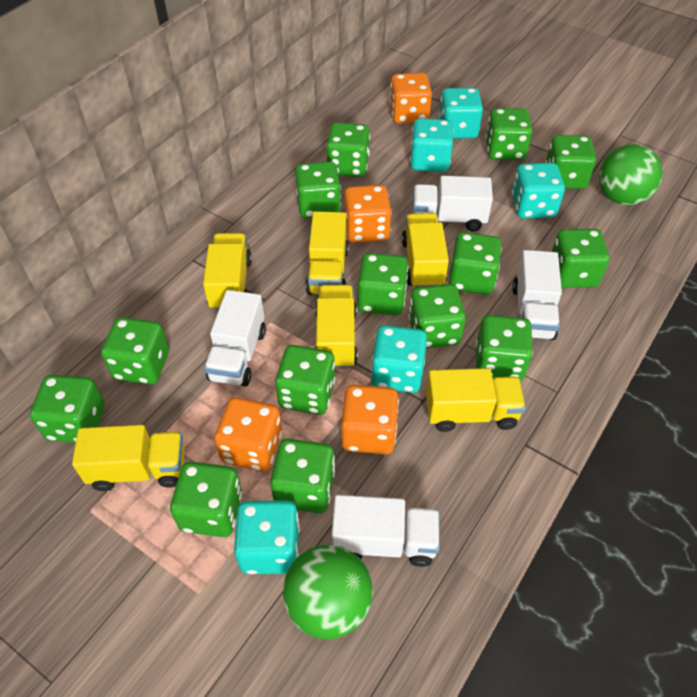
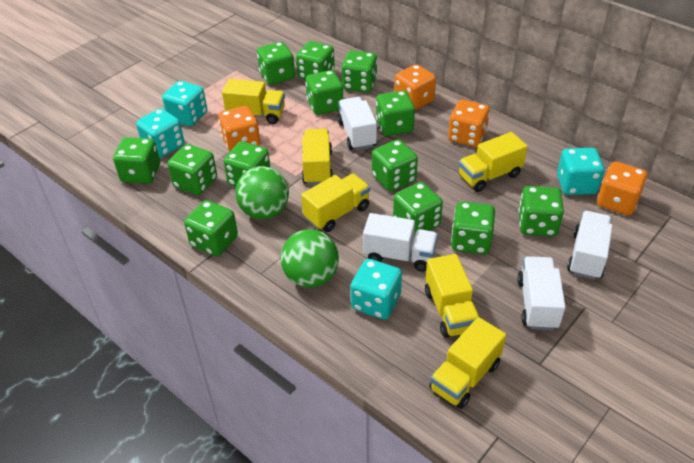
green dice: [30,375,105,443] [101,317,169,385] [170,462,242,537] [270,439,335,513] [275,345,335,415] [295,162,341,219] [326,122,370,177] [357,253,408,315] [408,284,466,348] [449,232,502,295] [476,315,533,381] [486,108,532,160] [545,135,596,189] [552,229,609,288] = 14 -> [113,137,160,184] [167,144,217,195] [184,200,238,257] [224,141,270,187] [257,42,295,85] [296,41,335,80] [306,70,343,115] [342,50,377,93] [372,139,418,192] [376,90,415,136] [393,182,443,237] [451,201,495,254] [518,186,564,237] = 13
turquoise dice: [234,500,300,574] [371,325,427,393] [410,118,454,172] [439,88,483,139] [512,163,565,218] = 5 -> [136,108,184,158] [162,81,207,126] [351,259,402,320] [557,148,604,195] = 4

